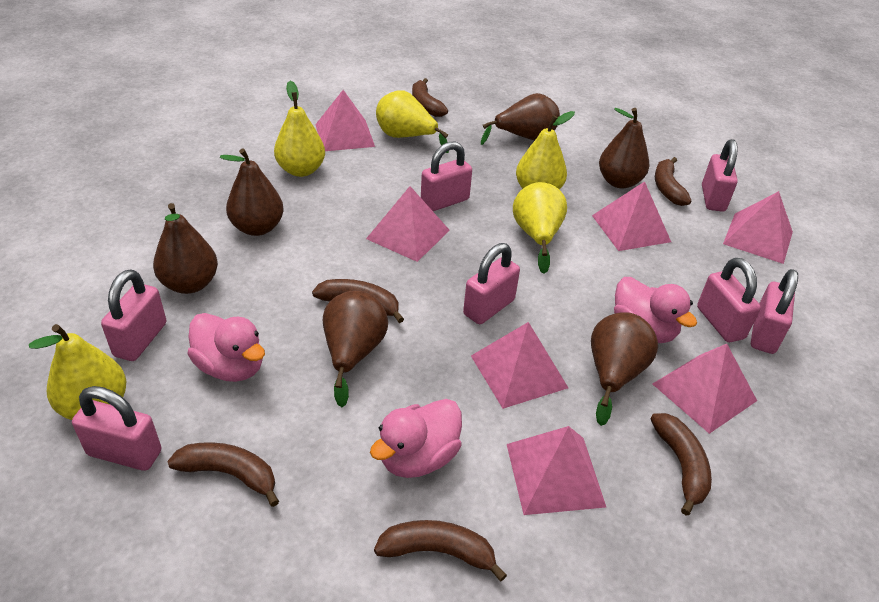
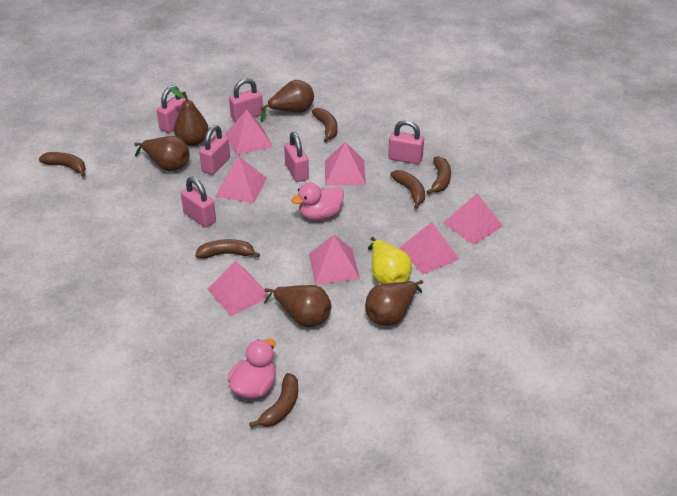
brown pear: [153,203,218,294] [220,148,284,236] [323,290,388,407] [481,93,560,145] [591,312,658,426] [599,108,649,189] = 6 -> [134,136,190,171] [171,88,209,146] [260,80,314,122] [264,285,331,327] [365,280,423,326] = 5
pink duck: [187,313,265,382] [370,399,462,478] [614,277,697,343] = 3 -> [228,338,276,399] [291,182,344,221] = 2
pink padlock: [72,386,162,471] [101,270,166,361] [421,141,472,211] [463,243,520,324] [697,258,761,342] [702,139,738,212] [751,269,798,354] = 7 -> [157,86,186,133] [181,177,216,228] [199,125,230,175] [229,78,263,122] [284,132,309,182] [388,120,424,164] = 6
yellow pear: [29,324,127,420] [274,81,325,177] [376,90,449,153] [513,182,567,274] [516,111,575,190] = 5 -> [368,237,412,284] = 1

